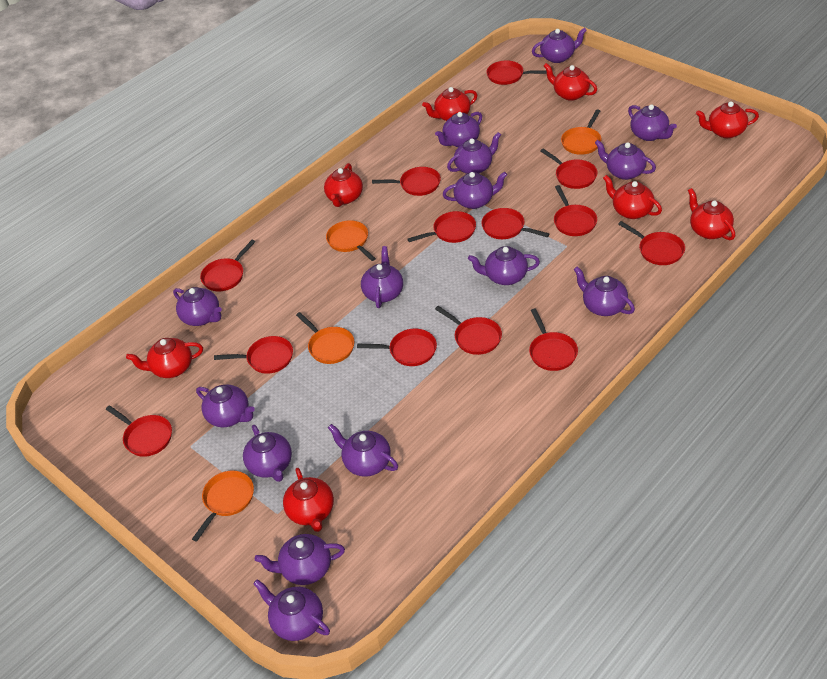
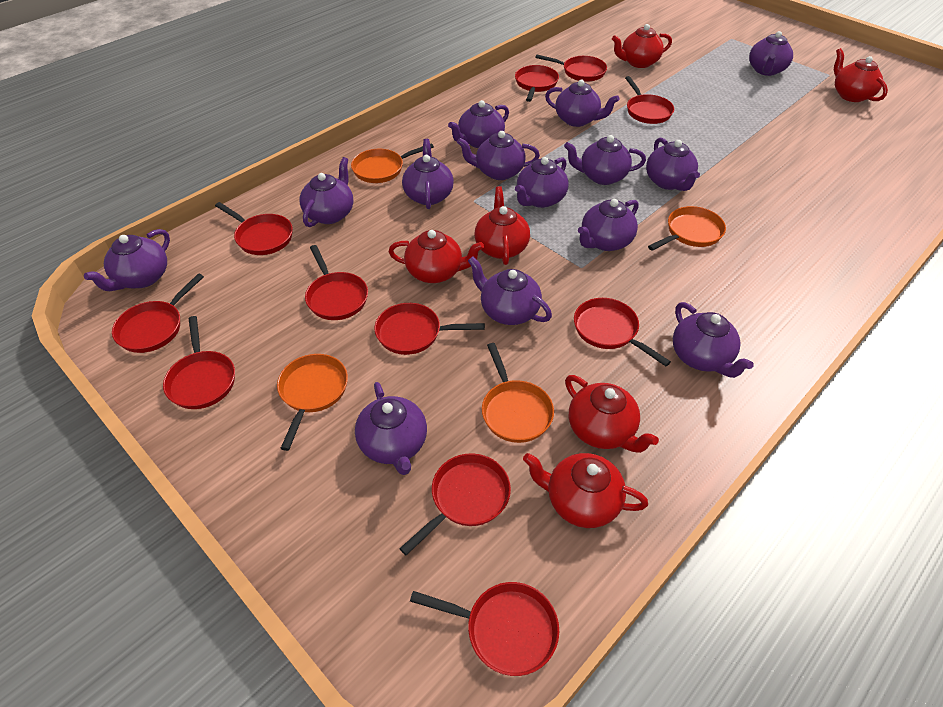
purple teapot: [173,287,222,326] [196,385,255,427] [243,425,292,482] [253,579,330,641] [255,534,345,585] [328,424,398,477] [361,246,403,308] [435,112,482,147] [443,172,507,209] [447,132,501,174] [468,246,540,285] [532,28,587,63] [574,266,635,316] [595,140,656,180] [628,104,677,141] = 15 -> [84,229,170,291] [300,157,353,227] [355,382,427,475] [402,139,454,209] [448,100,509,148] [457,131,540,180] [468,257,552,325] [515,157,569,208] [545,80,620,127] [564,135,646,185] [578,199,639,251] [646,138,700,191] [673,302,754,378] [749,31,793,76] = 14
red pan: [106,405,172,457] [200,240,256,291] [214,336,293,374] [357,329,437,366] [372,167,441,196] [407,211,476,243] [435,306,502,355] [481,208,549,239] [486,60,547,85] [529,308,578,371] [540,148,597,189] [554,185,597,236] [618,221,685,265] = 13 -> [112,273,204,353] [163,316,235,409] [215,202,293,255] [305,245,368,320] [374,303,485,355] [399,453,511,555] [410,582,559,676] [515,65,559,102] [535,54,607,82] [574,298,671,366] [625,76,674,124] = 11
red teapot: [126,338,203,378] [283,468,334,532] [324,163,363,207] [422,87,477,121] [544,63,597,101] [603,175,662,219] [688,188,735,240] [696,101,759,138] = 8 -> [389,230,484,283] [474,186,530,265] [523,453,648,528] [565,375,659,453] [612,24,672,68] [834,48,888,102] = 6

